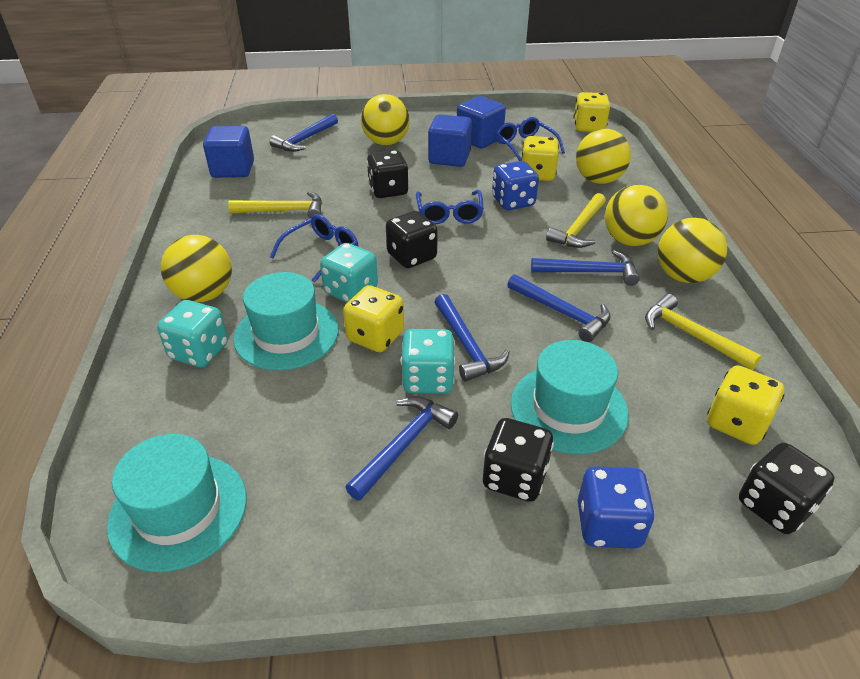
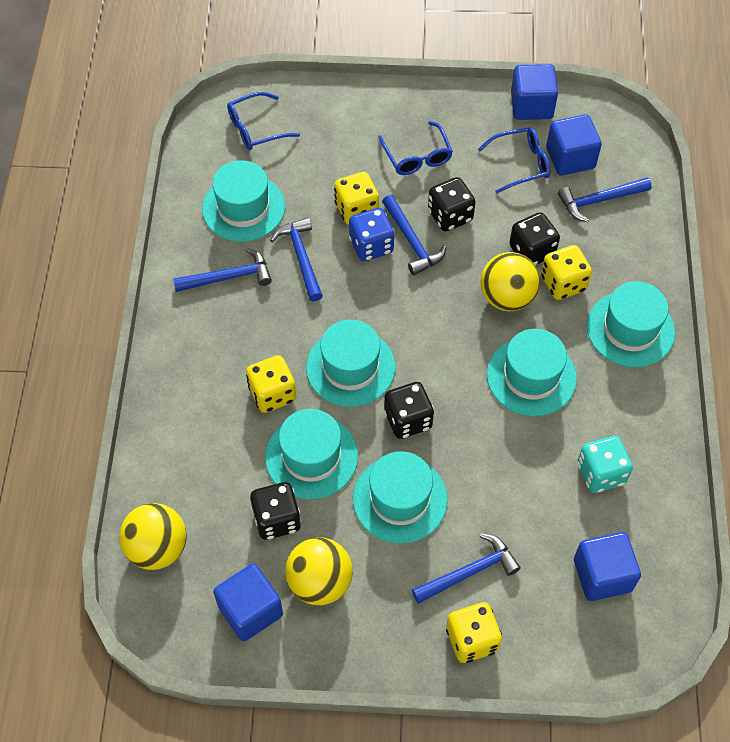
blue cube: [203,126,254,178] [428,114,472,167] [457,96,506,149] = 3 -> [213,564,283,641] [511,64,558,120] [546,114,602,176] [574,532,641,601] = 4
blue dice: [492,161,539,210] [578,466,655,549] = 2 -> [349,208,395,261] = 1
turquoise dice: [157,300,228,367] [320,243,378,303] [401,329,455,394] = 3 -> [578,436,633,493] = 1
turquoise hat: [107,434,247,572] [233,272,339,370] [511,340,629,454] = 3 -> [202,160,285,242] [265,409,358,499] [306,320,395,407] [353,451,448,544] [487,329,577,416] [587,282,675,367] = 6
yellow ball: [161,235,232,302] [361,94,410,145] [576,129,631,184] [605,184,668,246] [658,218,727,283] = 5 -> [119,503,187,570] [285,537,353,605] [480,252,540,311] = 3
yellow hammer: [228,191,322,218] [546,193,606,248] [645,294,762,370] = 3 -> none = 0

